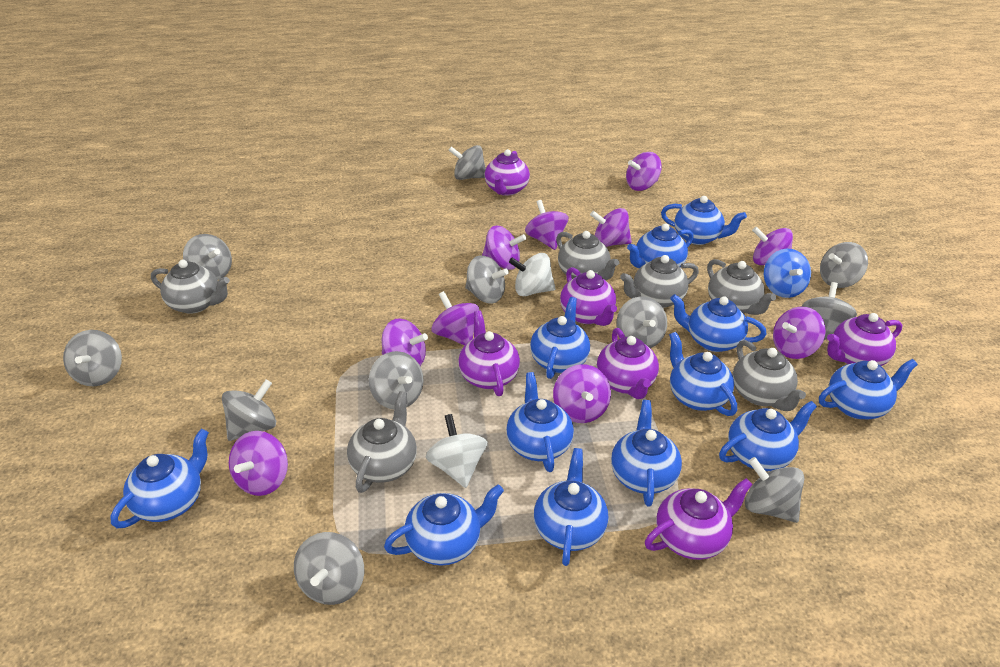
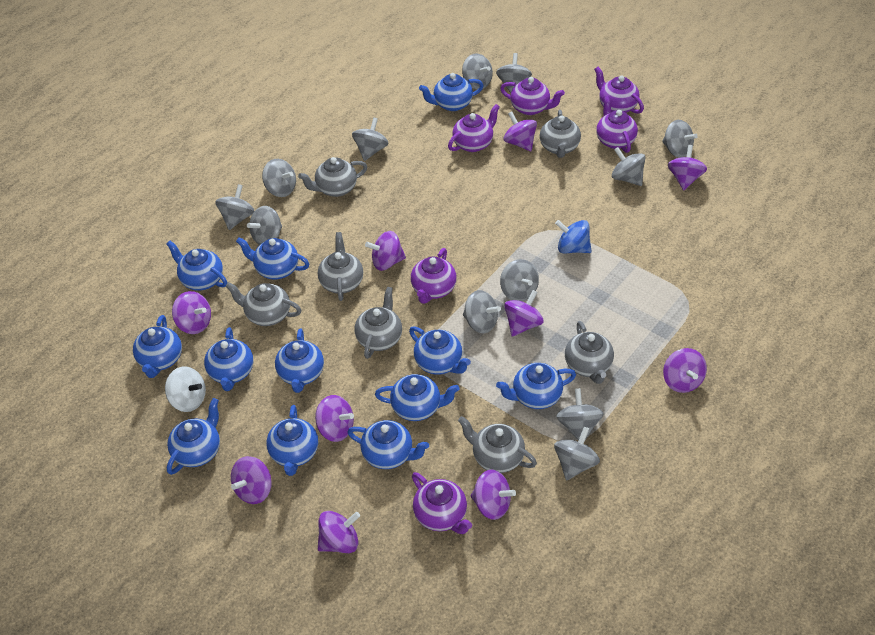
grey spinning top: [63,330,122,386] [183,234,232,280] [222,380,276,441] [294,532,364,605] [369,351,424,409] [448,145,486,180] [465,255,509,303] [617,297,667,348] [745,457,804,523] [802,282,857,340] [820,242,868,288] = 11 -> [215,184,254,230] [247,206,282,245] [262,159,296,197] [352,118,388,161] [462,53,493,89] [463,290,501,333] [496,53,532,93] [500,259,539,301] [554,427,600,480] [556,388,604,440] [612,147,645,186] [662,120,698,158] = 12
grey teapot: [151,260,230,314] [347,391,417,493] [556,231,619,280] [620,255,699,308] [707,259,776,315] [733,340,806,411] = 6 -> [226,282,301,326] [298,157,368,197] [318,232,363,301] [355,287,402,359] [458,416,537,473] [540,110,581,158] [565,321,614,384] = 7
white spinning top: [426,414,488,488] [509,253,556,296] = 2 -> [165,366,206,412] = 1

